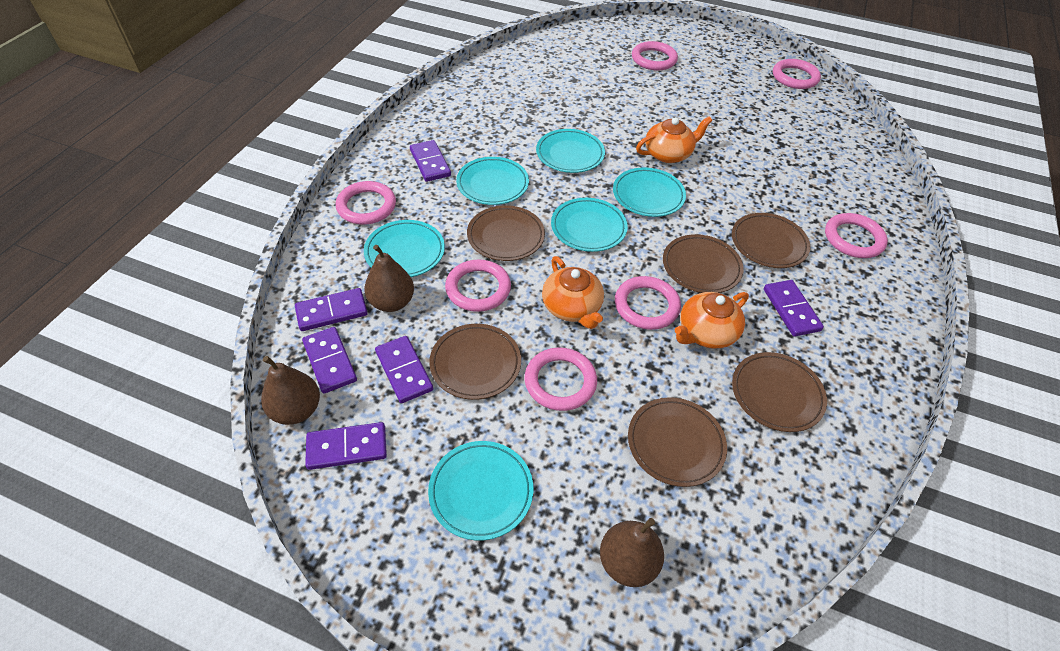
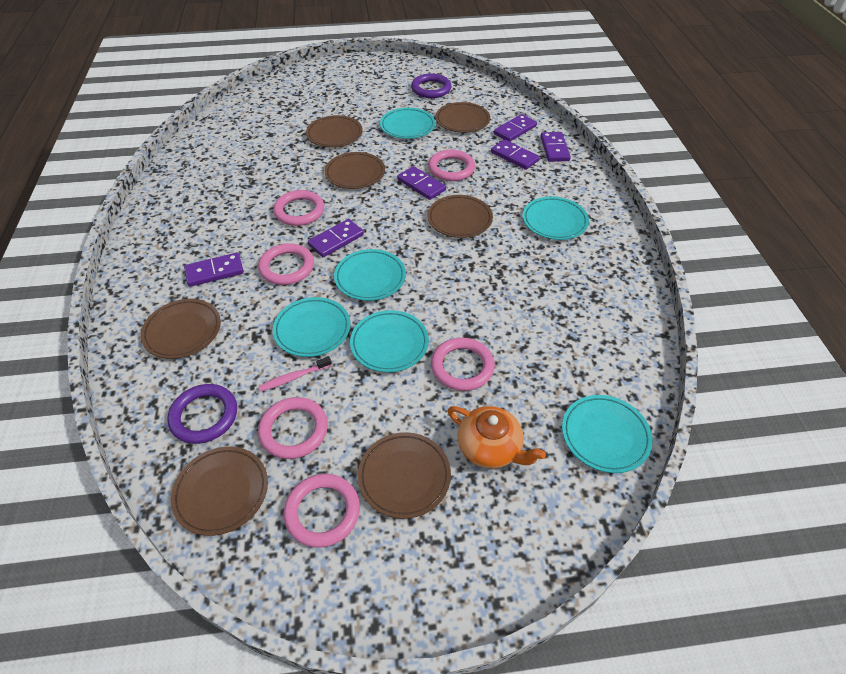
brown pear: [261,356,320,425] [364,245,414,312] [600,518,664,587] = 3 -> none = 0
brown plate: [429,324,521,400] [467,205,545,261] [628,397,727,487] [663,234,744,293] [732,213,810,268] [732,352,827,432] = 6 -> [141,299,221,359] [171,446,268,536] [306,115,363,148] [324,152,385,189] [358,432,451,519] [428,195,493,238] [435,102,490,133] = 7
orange teapot: [542,256,604,329] [636,116,712,163] [675,292,749,348] = 3 -> [448,406,546,469] = 1
pink ring: [336,181,396,225] [445,259,511,312] [524,347,597,411] [615,276,681,330] [632,41,678,70] [773,59,821,89] [825,213,888,258] = 7 -> [258,243,314,285] [258,397,328,459] [273,190,324,226] [284,474,360,548] [428,150,475,181] [431,338,495,391] = 6
pink toothbrush: none = 0 -> [258,356,332,392] = 1
purple ring: none = 0 -> [167,384,237,444] [411,73,451,98] = 2

